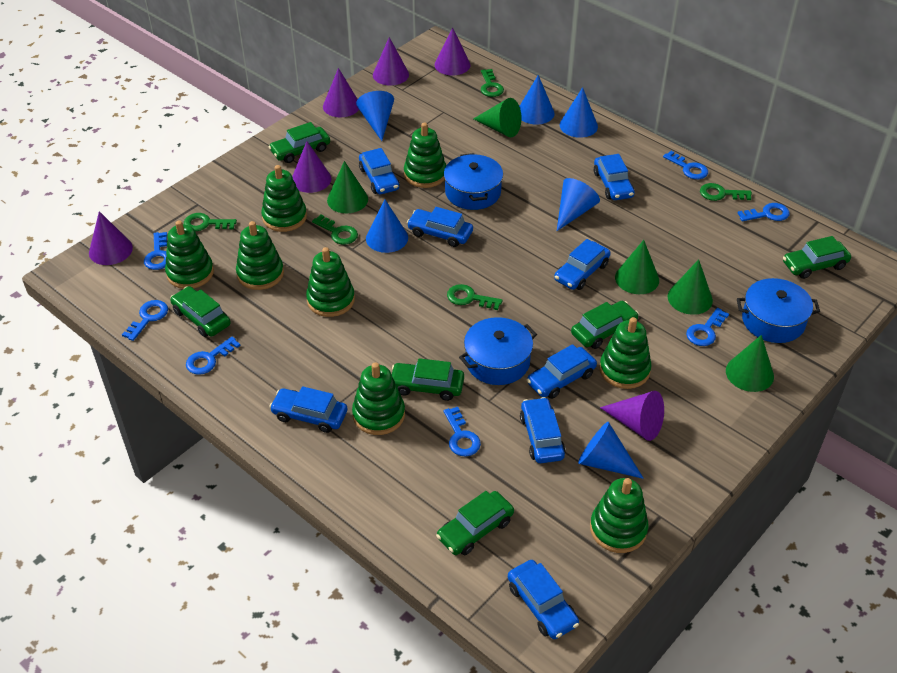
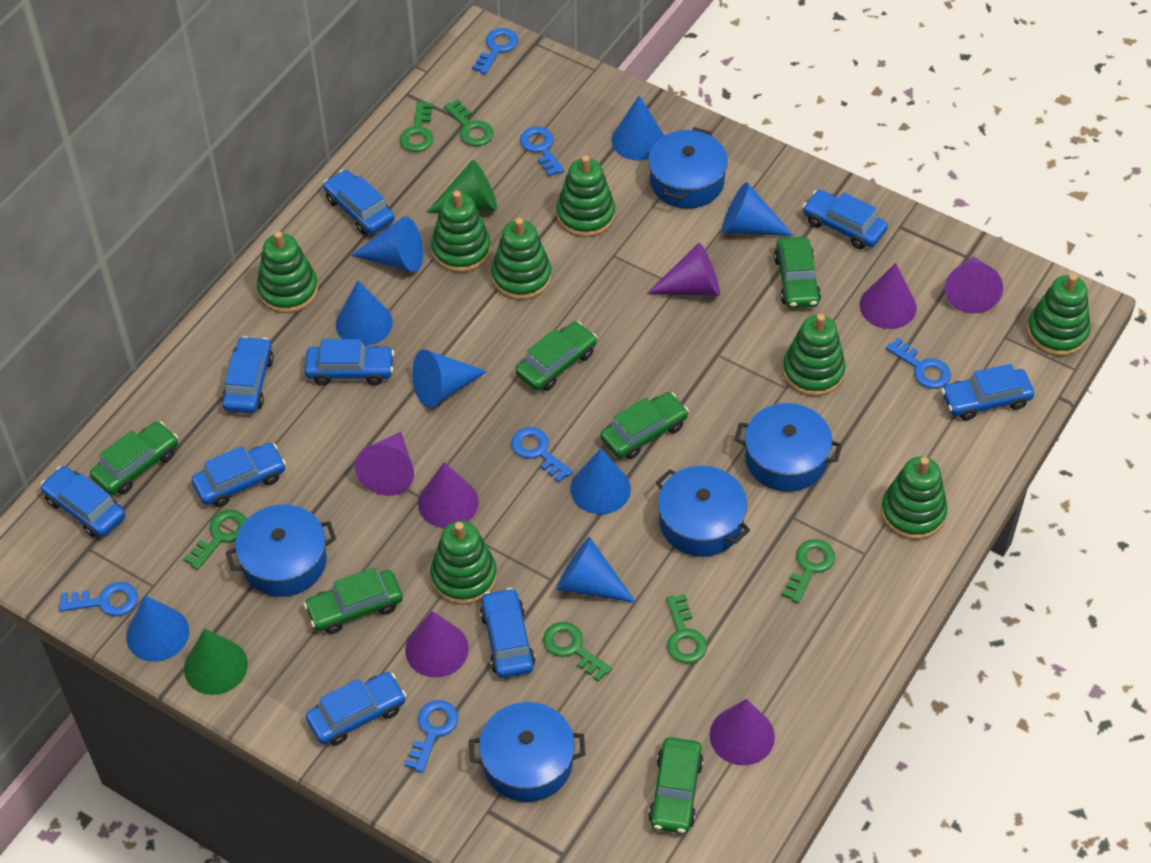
blue car: [269,386,347,433] [359,148,400,194] [407,207,473,247] [508,560,579,639] [520,397,566,463] [527,344,597,399] [554,239,611,290] [594,154,635,200] = 8 -> [40,466,126,537] [192,443,286,507] [222,336,274,414] [305,339,394,385] [306,672,406,745] [323,170,395,235] [480,588,535,678] [802,190,888,249] [941,364,1034,421] = 9
blue cone: [356,91,394,141] [366,200,408,253] [519,75,555,125] [557,178,600,231] [560,87,598,138] [578,422,644,479] = 6 -> [126,595,189,662] [336,281,393,346] [351,216,423,272] [412,349,487,408] [556,537,636,603] [571,448,631,514] [611,95,664,160] [722,182,794,236] = 8
blue key: [122,300,168,341] [144,232,167,270] [186,337,241,375] [443,407,481,456] [663,151,708,179] [686,308,729,346] [738,203,790,221] = 7 -> [59,582,138,616] [405,700,458,773] [472,28,518,74] [511,427,573,483] [520,127,564,176] [886,338,951,389] = 6
blue pot: [444,153,503,210] [459,317,537,385] [737,278,820,343] = 3 -> [226,504,336,597] [469,702,585,802] [648,127,728,209] [656,466,750,557] [735,403,842,492] = 5
green cone: [327,161,368,213] [473,98,522,138] [615,240,659,294] [668,259,713,315] [726,335,774,392] = 5 -> [184,628,248,695] [426,160,497,213] = 2
green key: [184,213,237,231] [312,215,358,245] [447,284,502,310] [481,69,504,97] [700,183,752,201] = 5 -> [183,510,247,570] [400,102,433,152] [444,99,494,146] [543,622,612,682] [666,594,707,664] [782,539,835,603] = 6
purple cone: [89,211,133,265] [292,141,331,193] [323,68,359,117] [373,37,409,86] [435,27,471,76] [600,391,664,441] = 6 -> [355,432,414,496] [405,611,469,678] [418,462,479,528] [647,243,720,296] [710,699,775,765] [860,263,917,329] [945,256,1003,313] = 7

